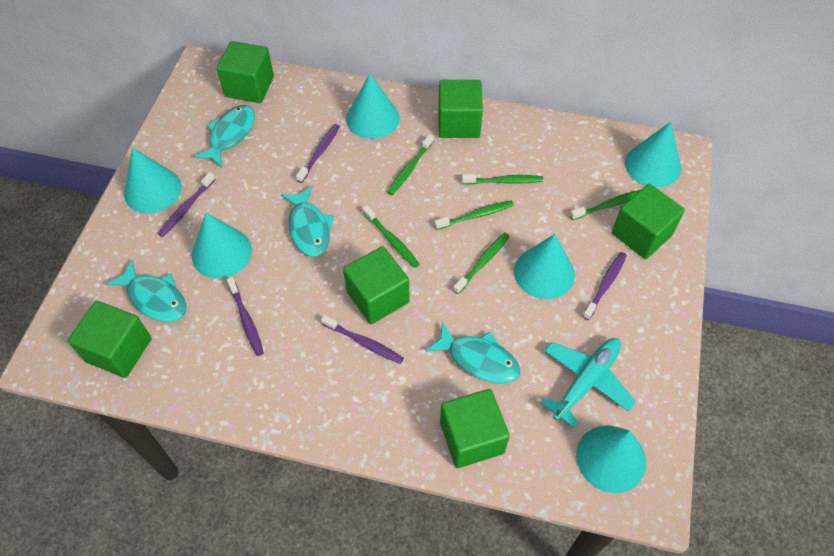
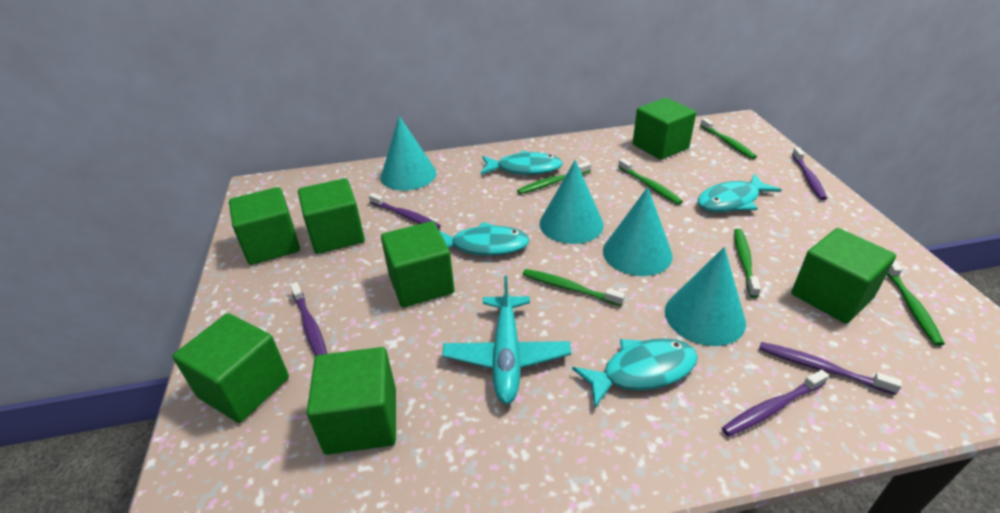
green cube: [68,301,152,378] [217,41,274,103] [343,246,410,324] [438,80,483,138] [440,389,510,468] [612,184,685,259] = 6 -> [172,313,289,423] [229,187,300,265] [298,178,365,254] [307,347,396,455] [381,221,454,308] [633,98,696,160] [791,228,896,324] = 7
turquoise cone: [124,147,182,214] [192,213,252,278] [346,73,400,139] [514,234,575,299] [576,425,646,493] [625,122,681,188] = 6 -> [381,116,437,190] [540,160,604,244] [603,187,673,276] [665,247,746,346] = 4

